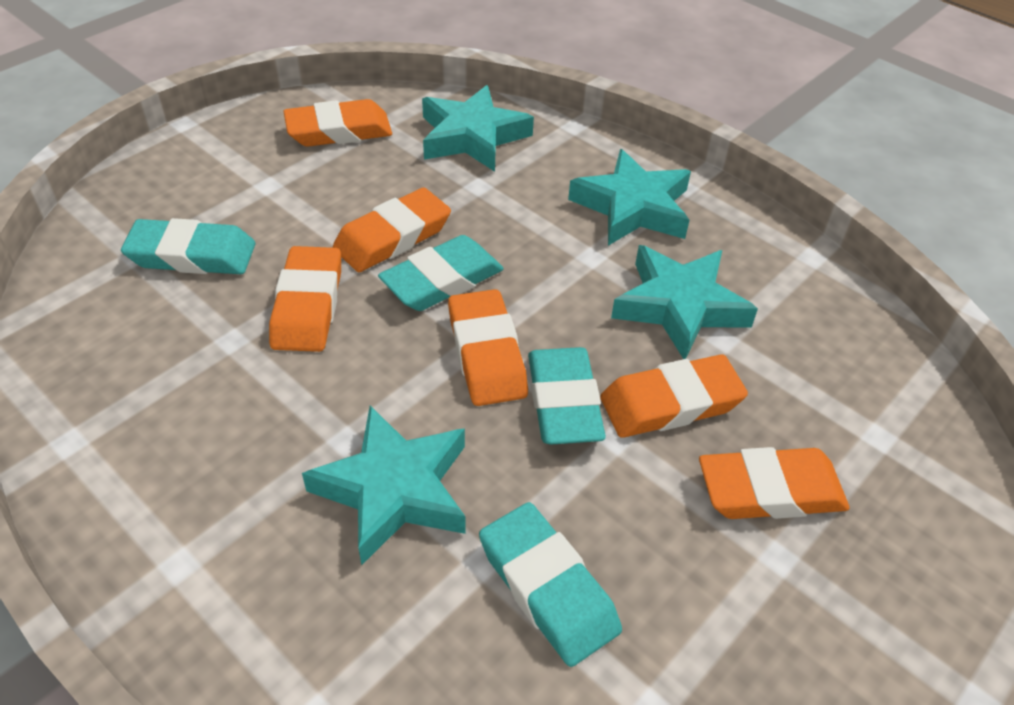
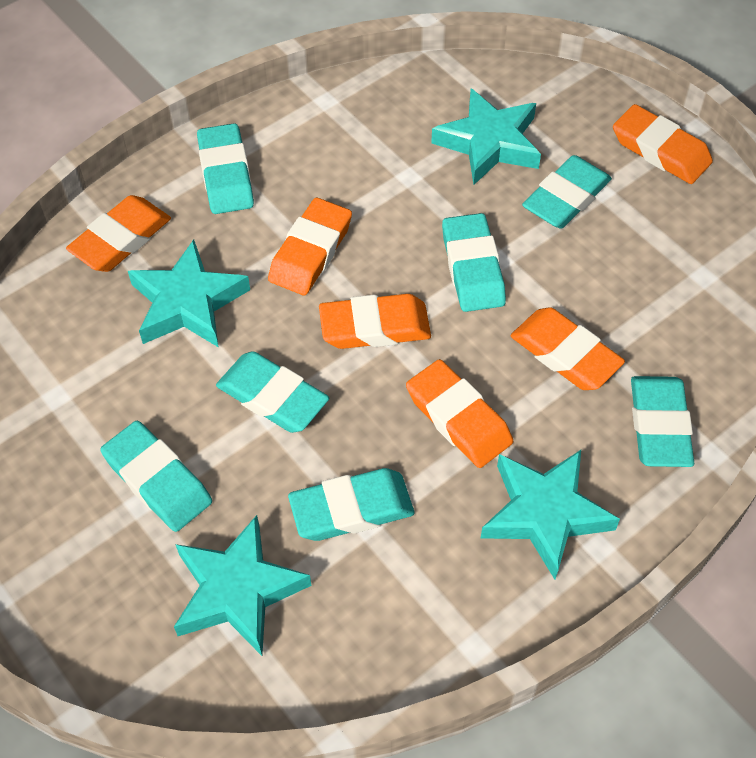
turquoise eraser: [121,218,255,274] [378,235,504,311] [479,502,622,667] [528,347,606,445] = 4 -> [100,421,212,532] [197,123,254,214] [216,351,329,433] [288,468,415,541] [442,213,506,312] [522,155,612,229] [631,376,694,467] = 7

